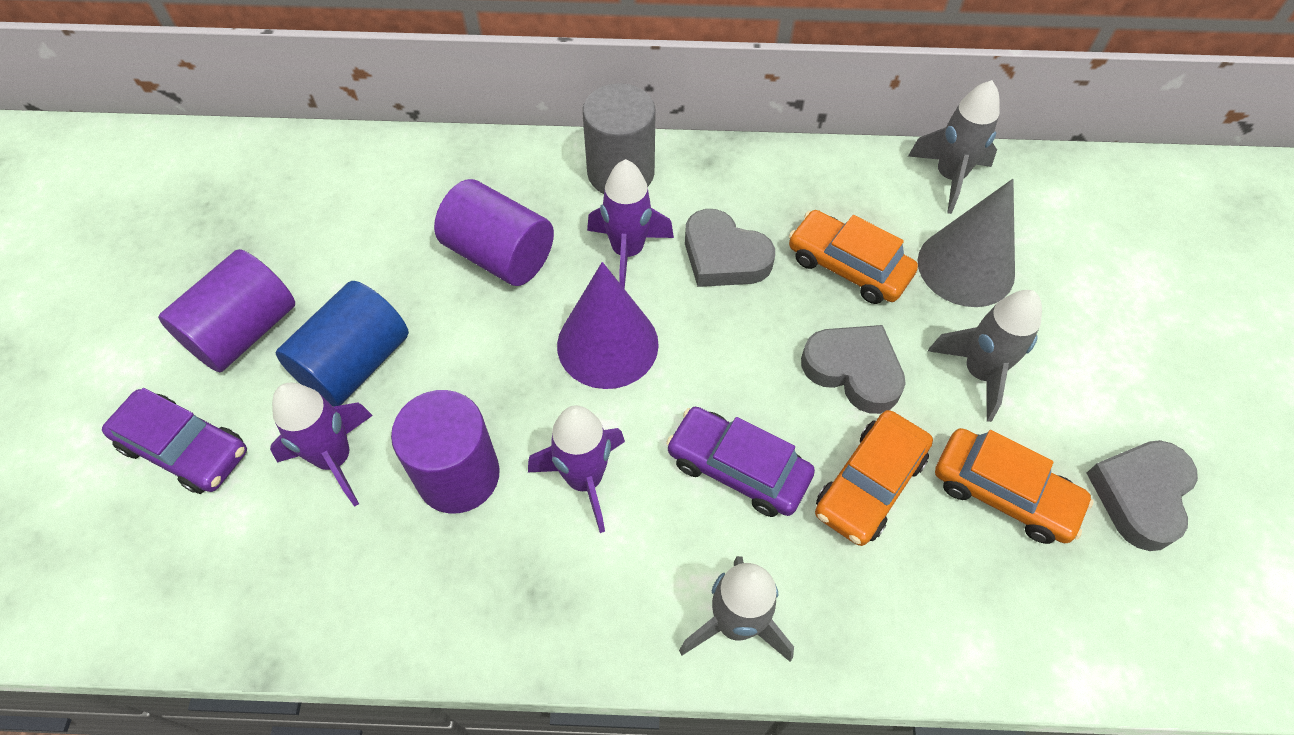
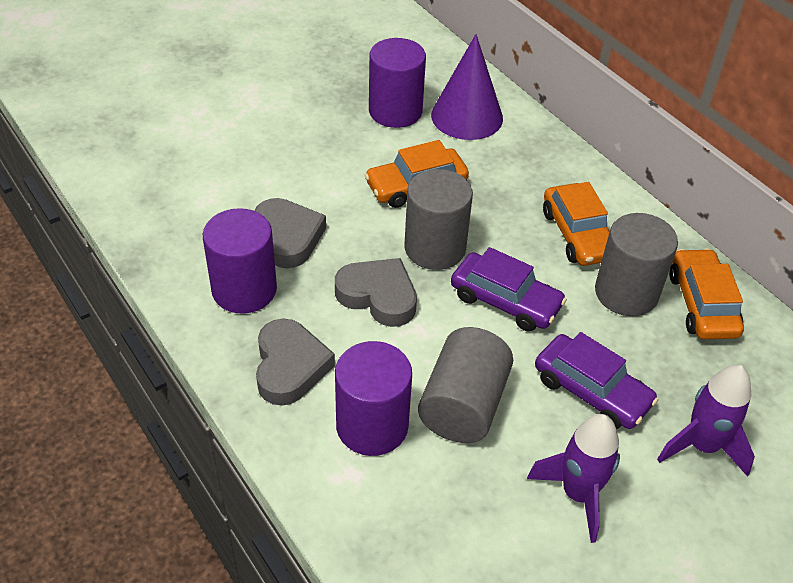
blue cylinder: [276,281,409,406] = 1 -> none = 0
grey cone: [918,179,1015,307] = 1 -> none = 0
grey cylinder: [582,83,655,194] = 1 -> [405,169,473,270] [418,327,513,443] [595,213,678,316] = 3
grey rocket: [679,556,794,662] [908,80,1000,214] [928,290,1042,422] = 3 -> none = 0
purple rocket: [270,383,373,507] [528,405,625,533] [587,159,674,289] = 3 -> [527,414,620,543] [657,365,755,477] = 2

